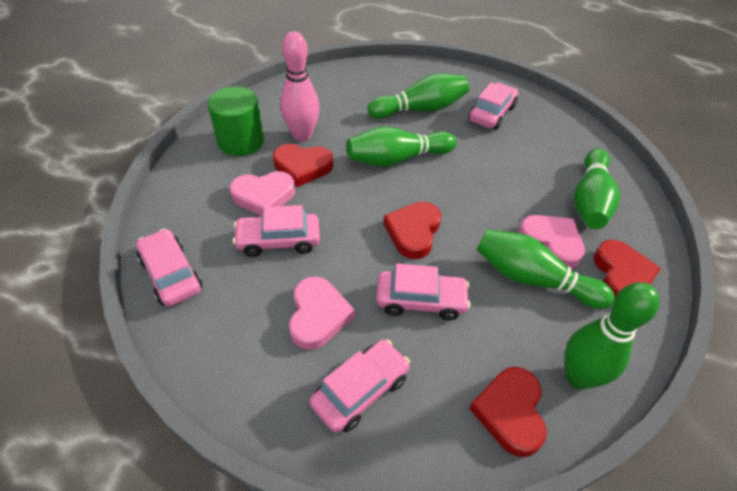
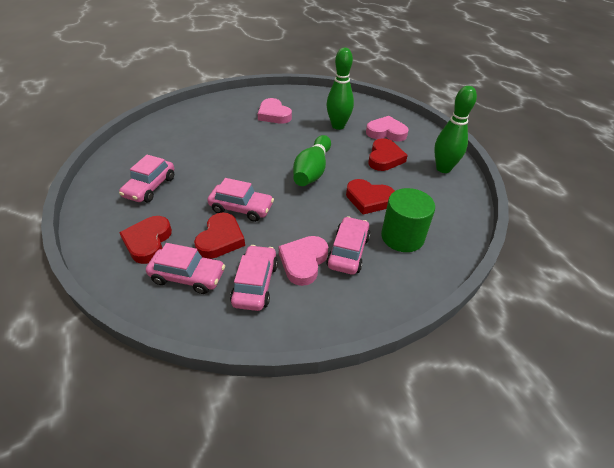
green bowling pin: [347,127,457,167] [367,73,469,119] [477,229,615,309] [565,282,660,389] [574,148,620,229] = 5 -> [293,135,331,186] [327,48,354,130] [434,86,477,173] = 3
pink bowling pin: [280,31,320,141] = 1 -> none = 0

